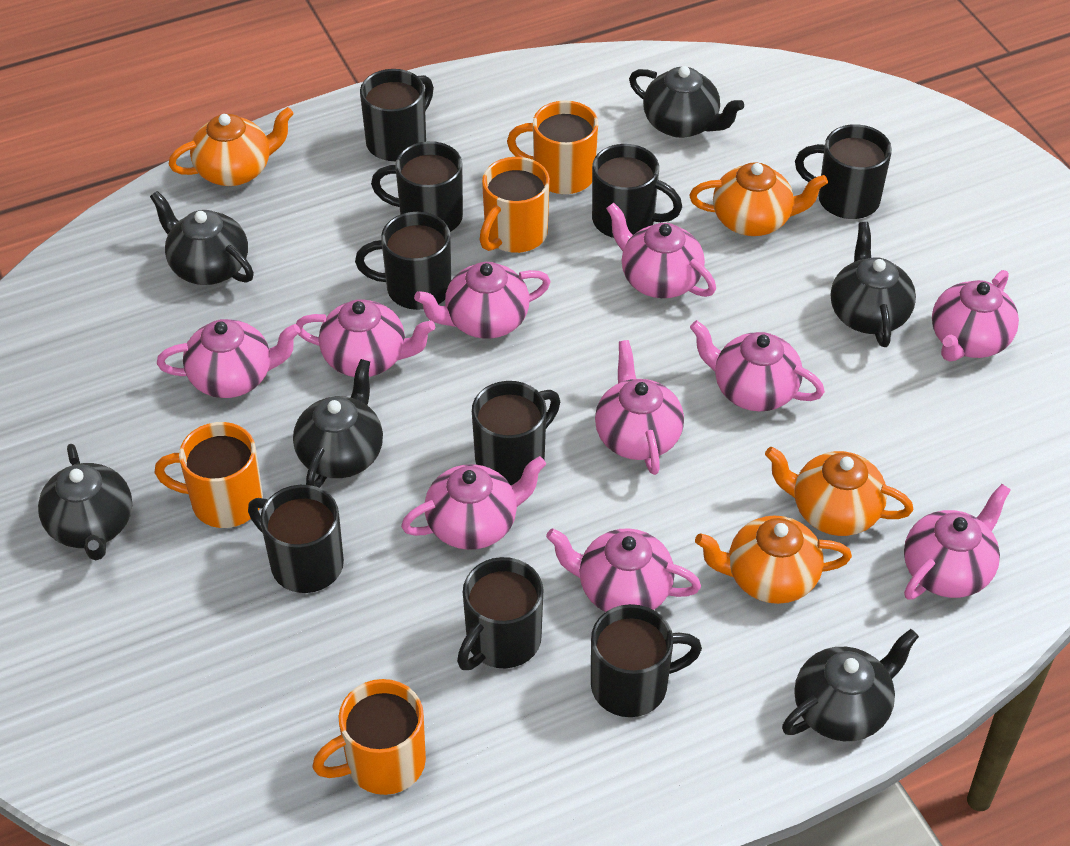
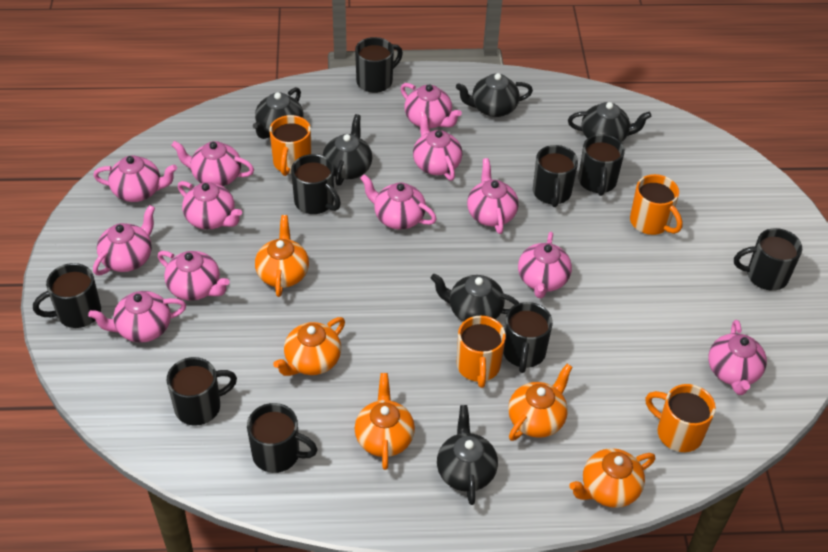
orange teapot: [169,107,294,186] [690,162,828,236] [695,515,852,604] [765,447,913,536] = 4 -> [255,215,309,297] [273,317,345,376] [355,373,415,470] [508,364,572,441] [569,448,655,508] = 5
pink teapot: [157,319,301,398] [296,299,435,377] [401,456,546,550] [414,262,551,339] [546,528,701,612] [595,340,684,475] [606,203,716,298] [690,320,825,412] [904,484,1011,600] [932,270,1019,362] = 10 -> [88,291,186,343] [93,155,177,202] [93,205,155,275] [158,251,230,301] [171,141,254,186] [178,181,242,230] [360,174,437,230] [400,83,462,129] [413,111,462,181] [467,158,519,234] [518,232,572,298] [708,320,767,395] = 12

